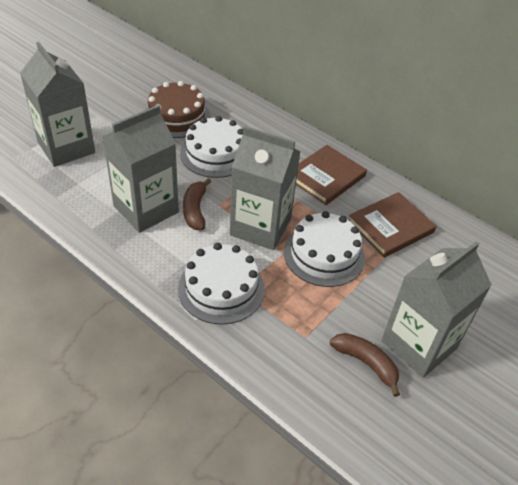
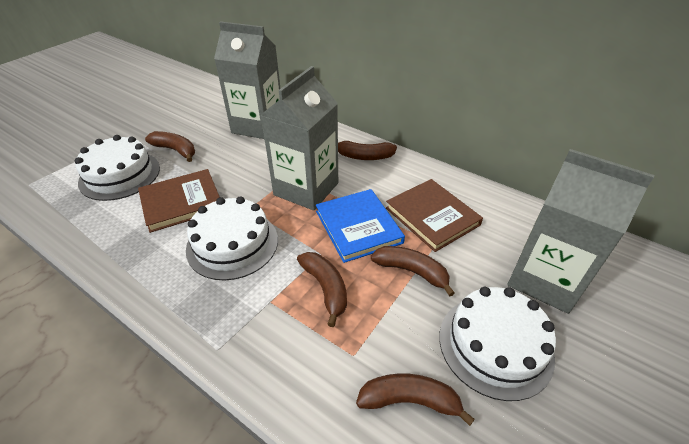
blue book: none = 0 -> [316,189,405,263] = 1
brown banana: [183,178,211,230] [330,333,400,397] = 2 -> [145,131,195,162] [297,252,347,327] [338,141,397,160] [356,373,475,426] [371,246,455,296] = 5
brown cake: [145,81,211,138] = 1 -> none = 0
grey carton: [20,42,95,167] [102,105,179,233] [230,126,301,250] [381,241,492,378] = 4 -> [214,21,281,139] [261,66,338,211] [507,149,655,314] = 3

